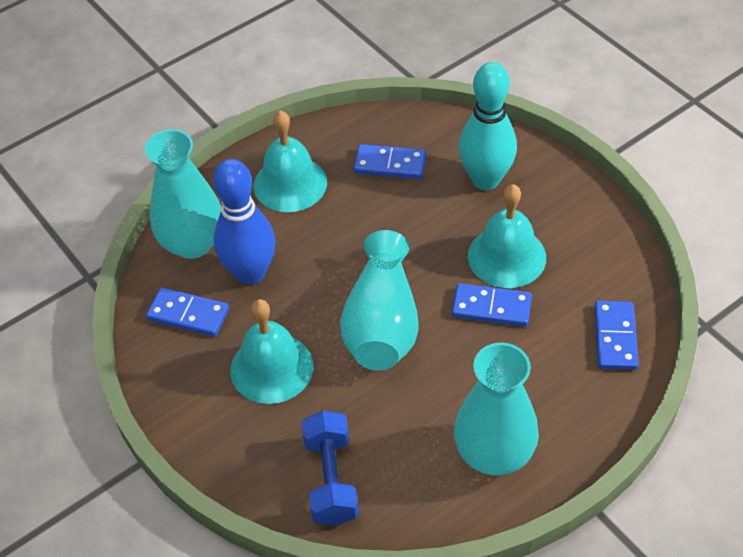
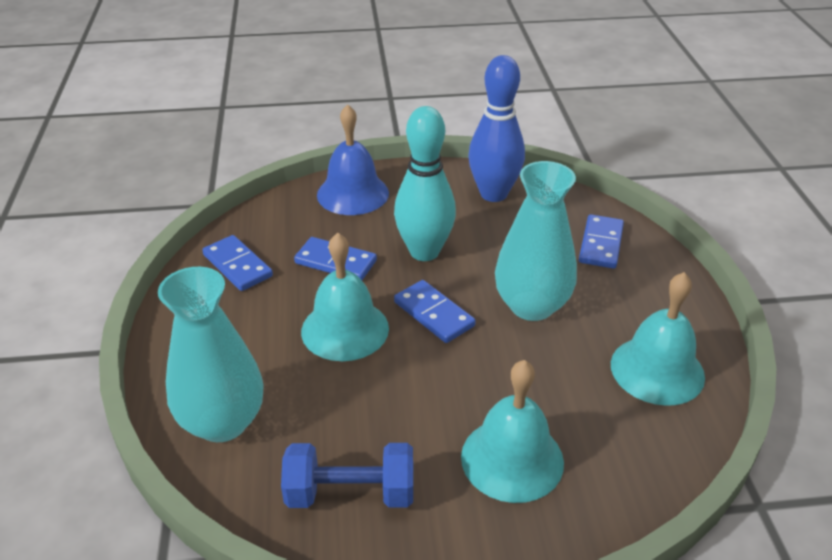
blue bell: none = 0 -> [317,104,389,215] = 1
turquoise vase: [144,129,221,259] [340,230,419,370] [454,343,539,476] = 3 -> [158,267,264,442] [495,161,577,321] = 2

